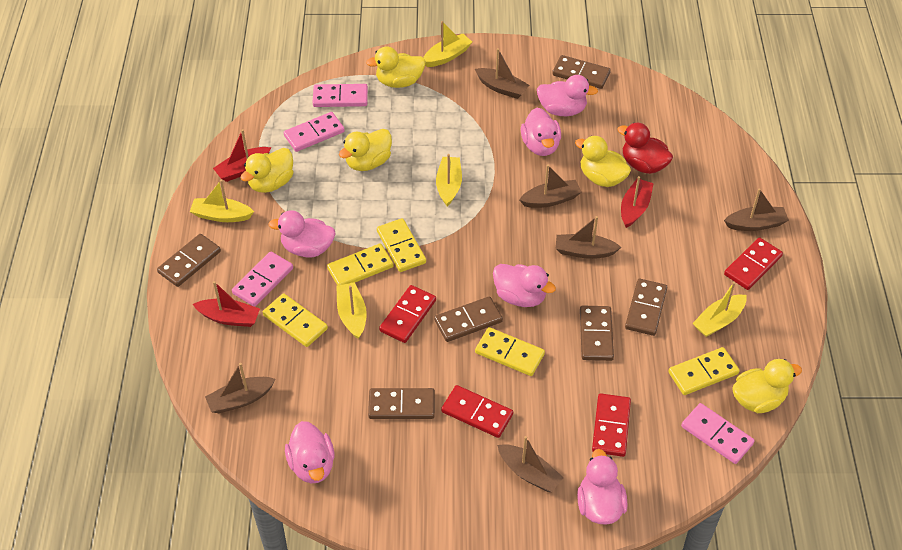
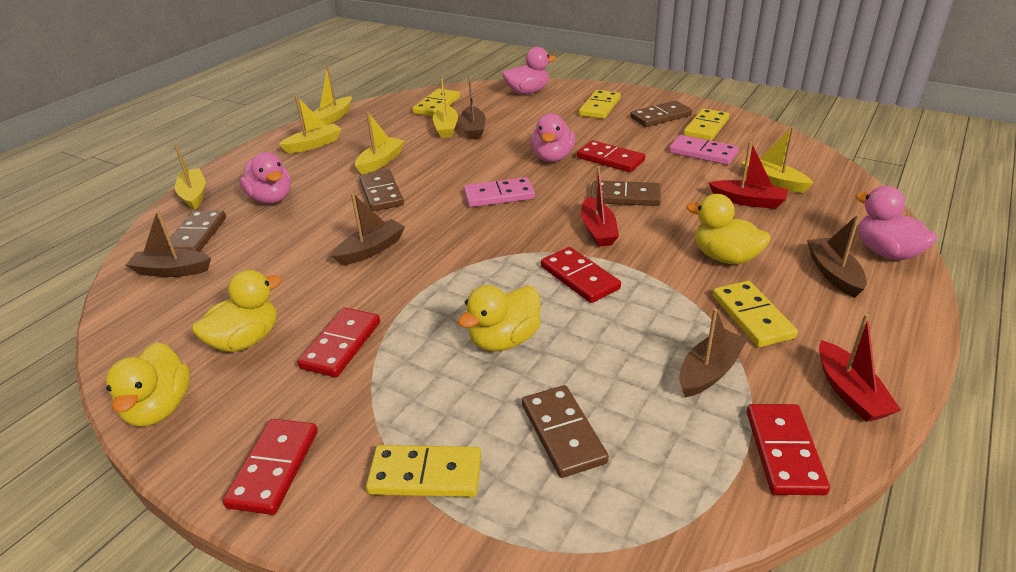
brown boat: [205,363,276,413] [475,48,529,99] [497,436,564,492] [519,165,581,208] [556,216,621,259] [724,188,789,231] = 6 -> [126,210,211,277] [332,193,405,265] [460,76,486,139] [679,308,748,397] [807,214,867,298] = 5
brown domino: [157,234,221,287] [368,388,435,419] [434,296,503,342] [552,55,611,89] [580,306,614,361] [625,279,667,336] = 6 -> [168,210,226,252] [359,170,404,211] [522,385,609,478] [591,180,661,206] [630,100,692,127] = 5
pink domino: [232,252,293,307] [284,112,345,152] [313,84,368,107] [681,403,755,464] = 4 -> [464,177,535,207] [669,135,739,165] = 2
pink duck: [268,210,335,258] [285,421,334,483] [493,264,556,307] [521,108,561,156] [537,75,598,116] [577,449,627,525] = 6 -> [240,152,291,204] [502,47,556,94] [531,113,575,162] [856,186,938,260] = 4
red domino: [379,285,436,343] [441,385,513,438] [592,393,631,457] [724,237,783,290] = 4 -> [223,419,318,515] [298,308,380,377] [541,247,621,303] [577,140,645,172] [747,404,830,495] = 5
red duck: [617,123,673,174] = 1 -> none = 0
yellow boat: [190,180,254,222] [336,282,367,339] [423,21,472,67] [436,154,462,206] [692,282,747,337] = 5 -> [174,144,206,210] [279,96,341,153] [313,67,352,125] [355,111,405,174] [433,75,458,138] [741,127,813,193] = 6
yellow duck: [241,148,293,193] [339,129,392,171] [366,46,426,88] [575,136,631,187] [732,359,802,413] = 5 -> [106,342,190,426] [192,270,282,352] [458,285,541,351] [686,194,771,265] = 4

